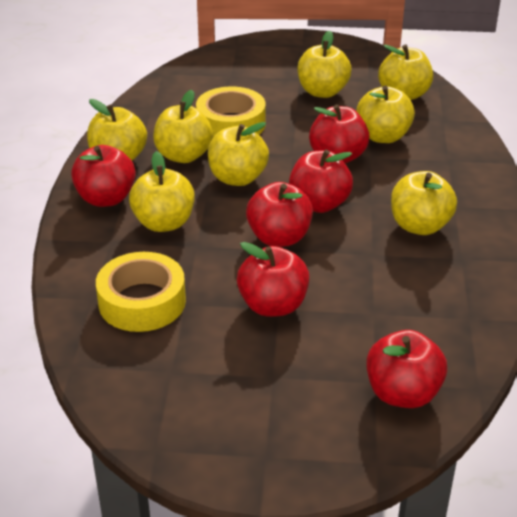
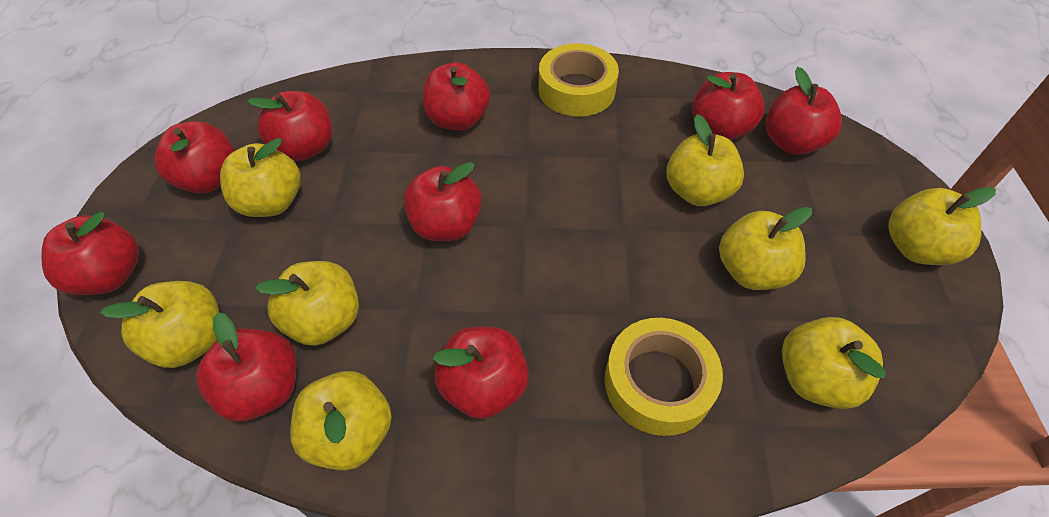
red apple: [71,145,136,207] [237,242,310,317] [246,182,313,247] [289,150,353,213] [309,104,370,163] [366,330,447,408] = 6 -> [41,212,139,295] [155,121,235,194] [196,312,296,422] [247,91,332,161] [403,162,482,241] [423,62,490,131] [433,327,529,419] [692,72,765,140] [766,67,842,155] = 9

